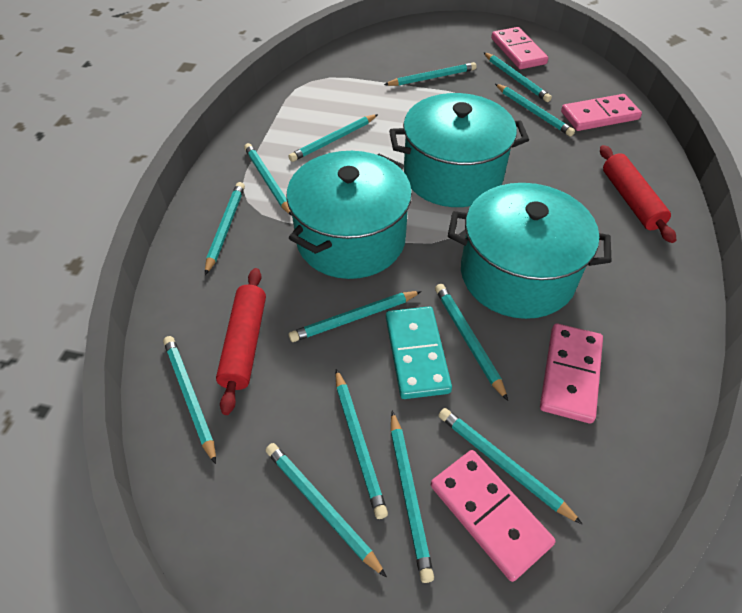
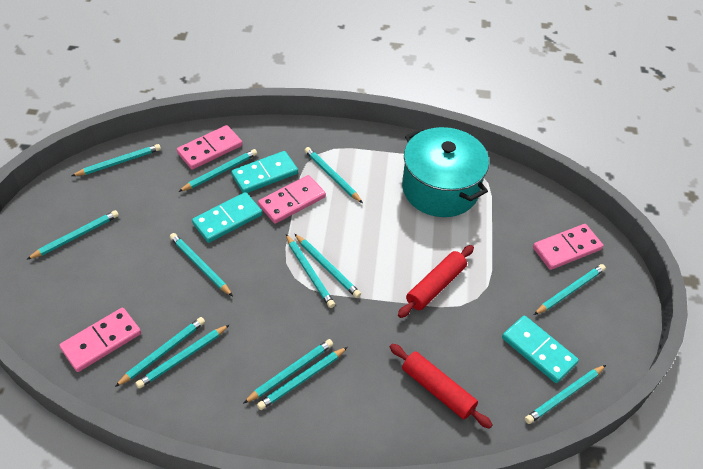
turquoise domino: [386,307,452,399] = 1 -> [192,192,262,243] [231,151,298,193] [502,315,579,383] = 3
turquoise pot: [287,151,412,279] [389,93,529,207] [448,183,612,319] = 3 -> [402,127,489,217] = 1

